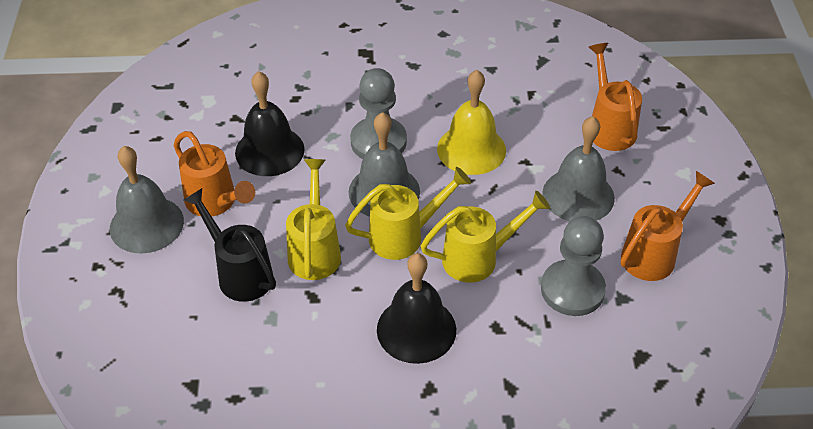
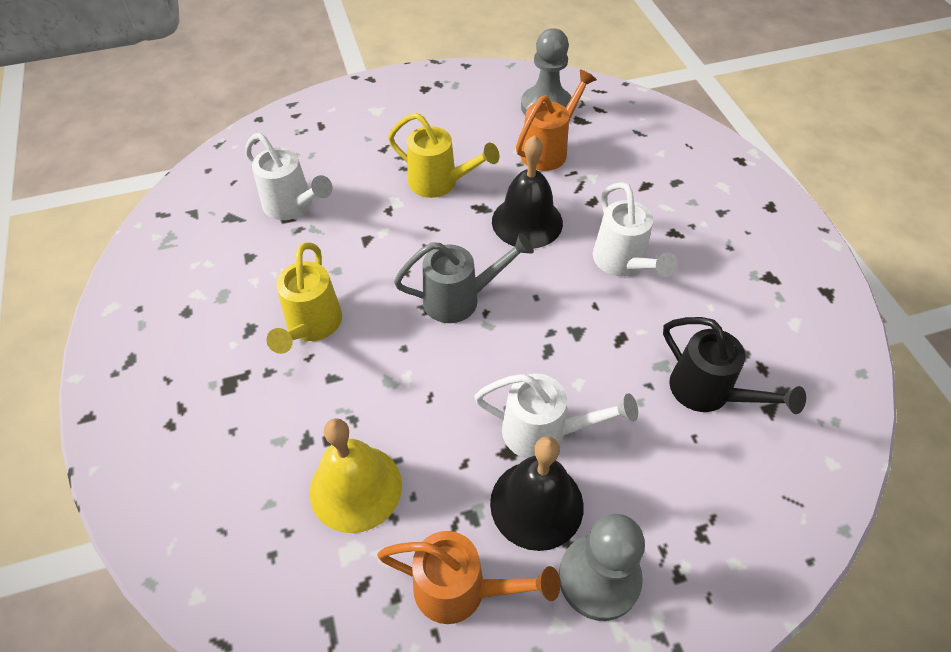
grey bell: [110,146,184,254] [349,112,420,217] [542,116,615,221] = 3 -> none = 0
grey watering can: none = 0 -> [394,233,534,323] = 1
orange watering can: [174,131,255,216] [589,43,642,151] [621,171,715,281] = 3 -> [377,531,560,624] [516,69,597,171] = 2
white watering can: none = 0 -> [245,133,333,220] [475,373,638,458] [593,182,678,277] = 3
yellow watering can: [286,159,341,280] [345,167,471,260] [421,191,550,283] = 3 -> [266,242,342,354] [388,113,499,198] = 2

